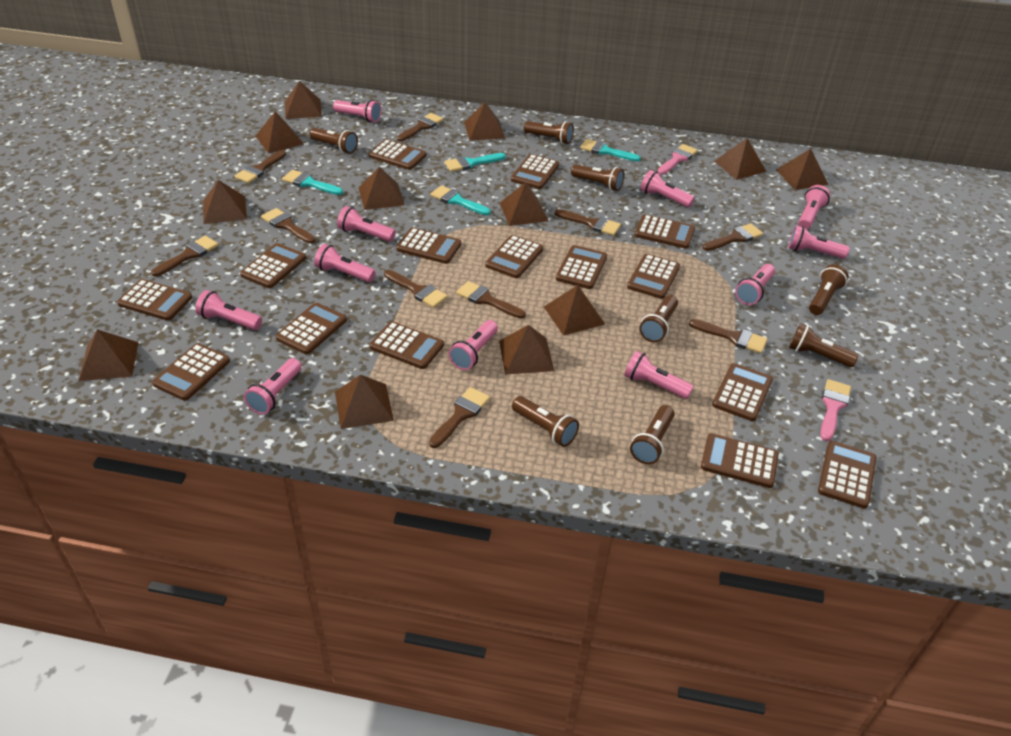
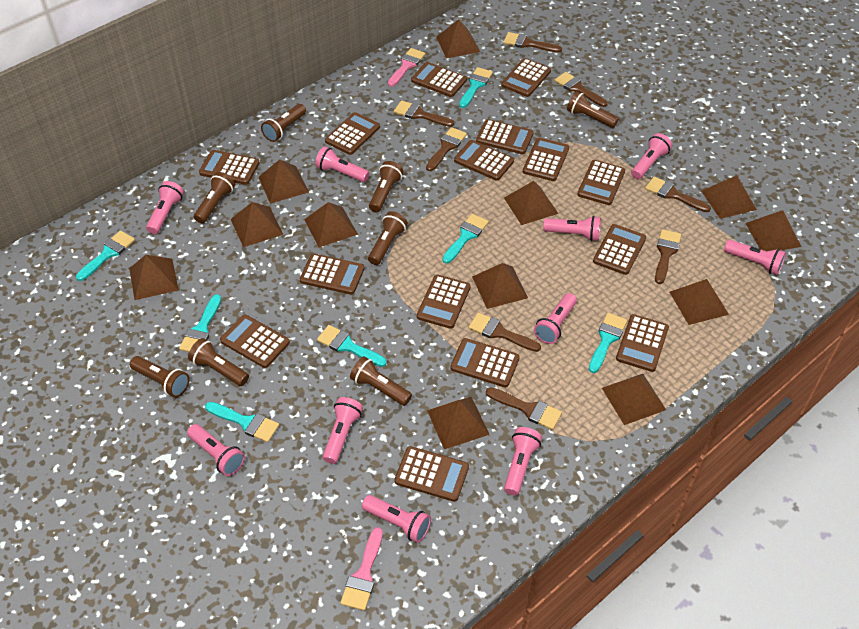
brown brush: [151,236,219,276] [234,150,286,183] [261,208,315,244] [384,270,448,308] [397,113,444,141] [429,387,490,448] [456,281,526,319] [555,209,621,236] [689,319,767,354] [703,223,763,251] = 10 -> [394,100,454,127] [426,127,467,171] [469,312,541,352] [486,387,562,430] [503,32,562,52] [554,72,608,107] [645,177,711,212] [655,229,681,284] = 8
pink flashlight: [195,290,262,330] [244,358,302,414] [314,244,376,282] [333,100,381,123] [337,206,396,242] [448,320,498,370] [624,351,694,399] [641,170,695,207] [735,264,775,305] [788,225,850,259] [798,185,830,229] = 11 -> [146,181,184,234] [187,424,245,476] [315,146,369,182] [323,397,363,464] [362,495,431,543] [504,427,542,495] [534,293,577,344] [543,216,601,241] [631,133,672,179] [724,240,786,275] = 10
turquoise brush: [282,170,343,195] [430,185,491,215] [444,153,506,172] [580,139,641,162] = 4 -> [76,231,135,281] [179,294,221,352] [205,402,279,442] [317,325,387,367] [442,214,489,263] [459,67,493,108] [589,313,627,373] = 7

